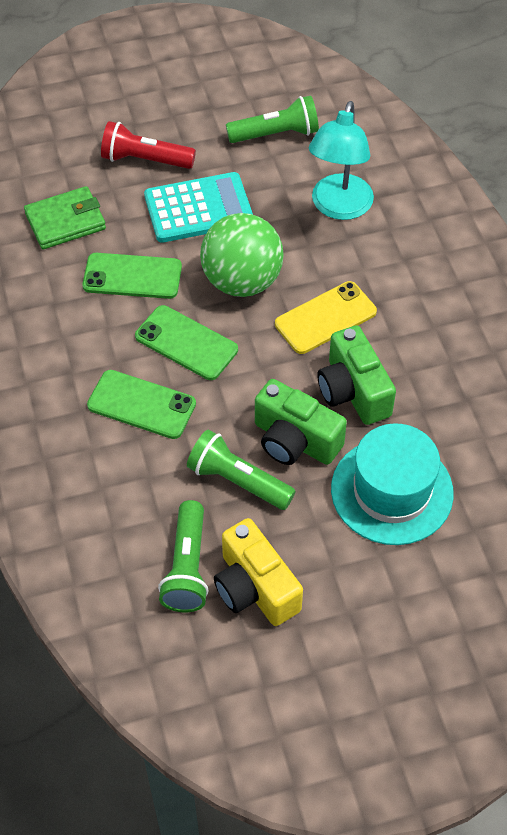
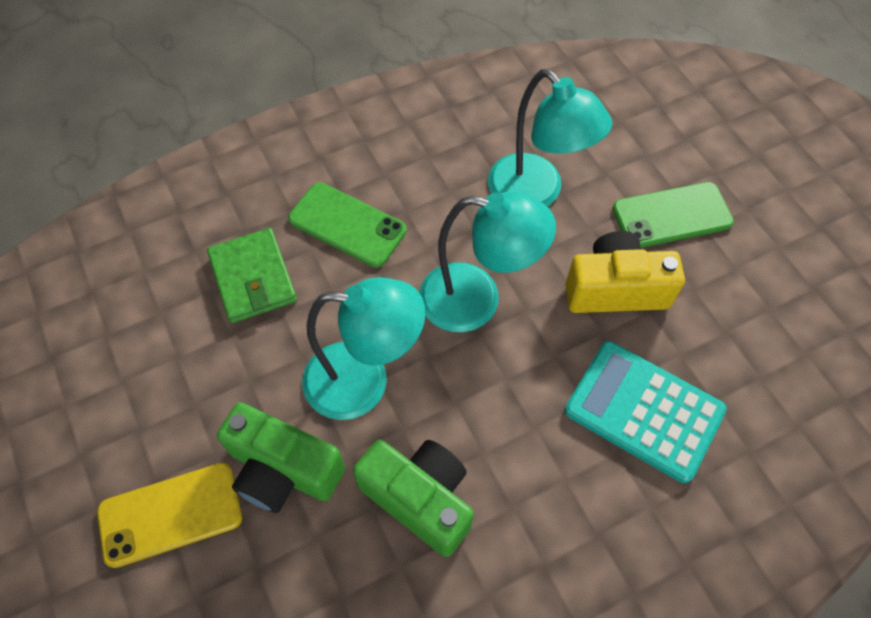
green ball: [200,213,284,297] = 1 -> none = 0
green flashlight: [158,500,209,612] [187,430,296,510] [226,95,319,143] = 3 -> none = 0
green phone: [82,253,182,299] [87,370,196,439] [135,305,238,380] = 3 -> [288,182,407,268] [613,182,734,248] = 2
red flashlight: [101,121,196,169] = 1 -> none = 0
turquoise hat: [331,423,454,545] = 1 -> none = 0
turquoise lamp: [309,101,374,220] = 1 -> [302,277,426,420] [419,191,556,332] [488,69,612,207] = 3

